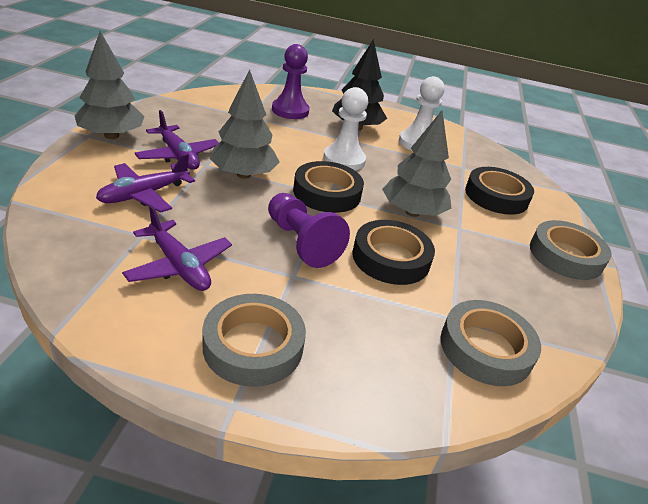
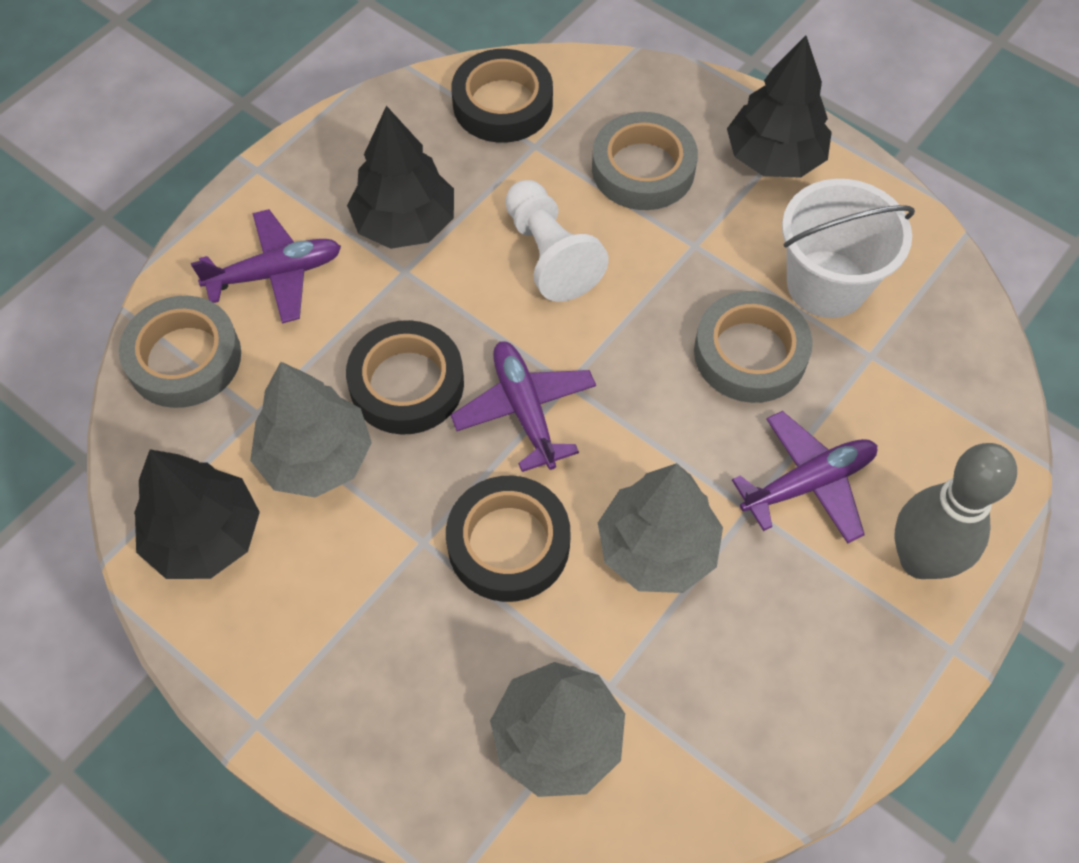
black tree: [332,39,387,130] = 1 -> [134,449,260,579] [347,106,454,249] [727,36,832,178] = 3
grey bowling pin: none = 0 -> [895,443,1017,579] = 1
purple pawn: [268,193,350,268] [272,44,310,119] = 2 -> none = 0
white bucket: none = 0 -> [782,179,915,318] = 1
white pawn: [323,87,368,171] [399,76,445,150] = 2 -> [505,180,609,302] = 1

